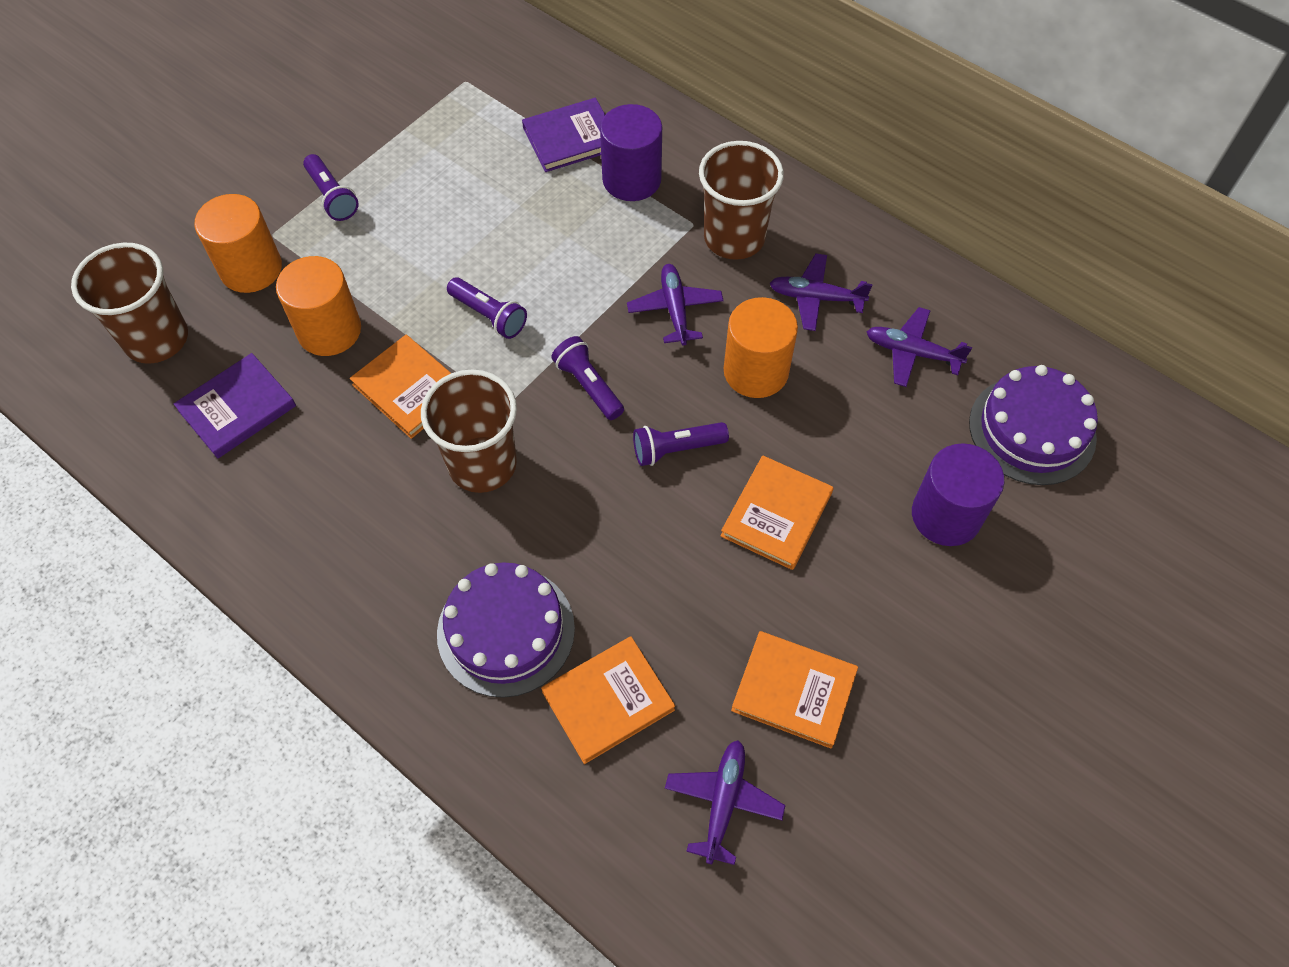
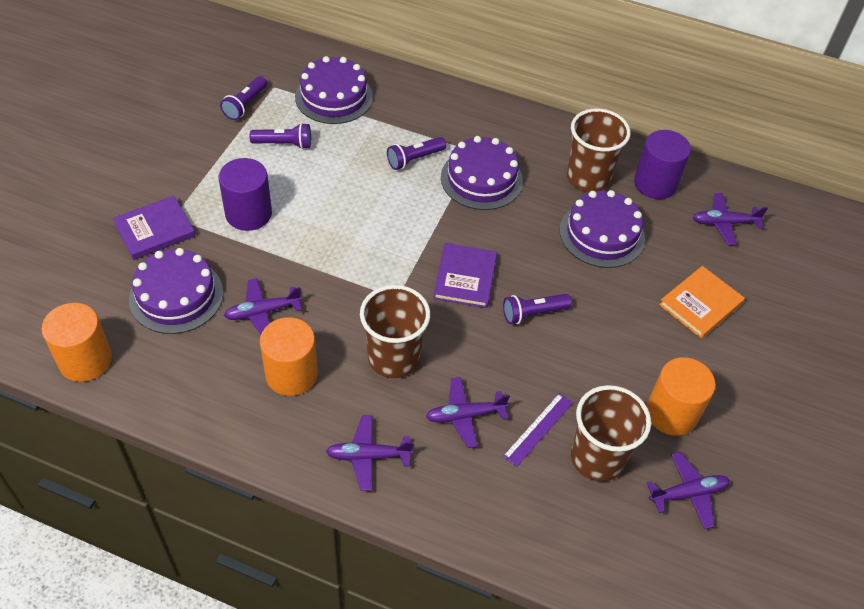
orange book: [350,335,451,439] [541,637,675,764] [721,455,834,570] [731,631,858,749] = 4 -> [659,266,745,339] = 1
purple cake: [437,562,575,698] [969,365,1098,485] = 2 -> [129,248,223,334] [295,56,373,124] [441,136,523,210] [560,190,645,268] = 4
purple plane: [627,264,723,346] [665,740,786,865] [769,253,873,331] [866,307,972,387] = 4 -> [224,278,302,334] [326,416,413,491] [426,377,510,448] [647,452,730,529] [693,193,768,245] = 5
purple ruler: none = 0 -> [503,393,573,467] = 1

